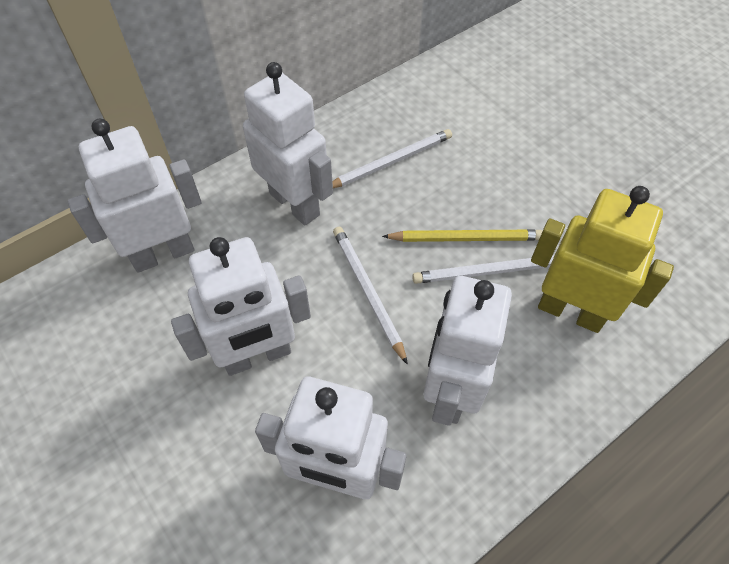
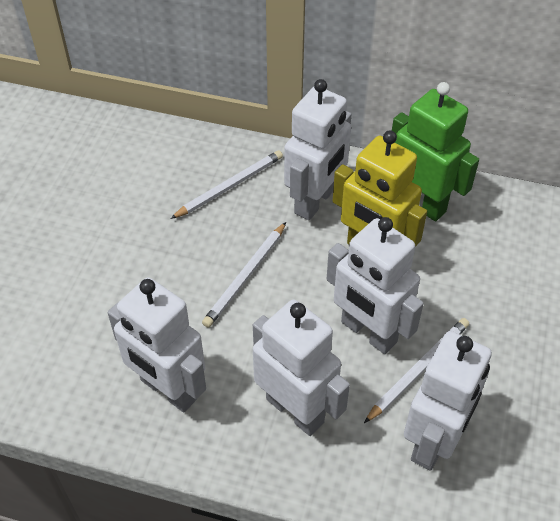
green robot: none = 0 -> [392,82,479,221] = 1
yellow pencil: [382,229,543,242] = 1 -> none = 0

